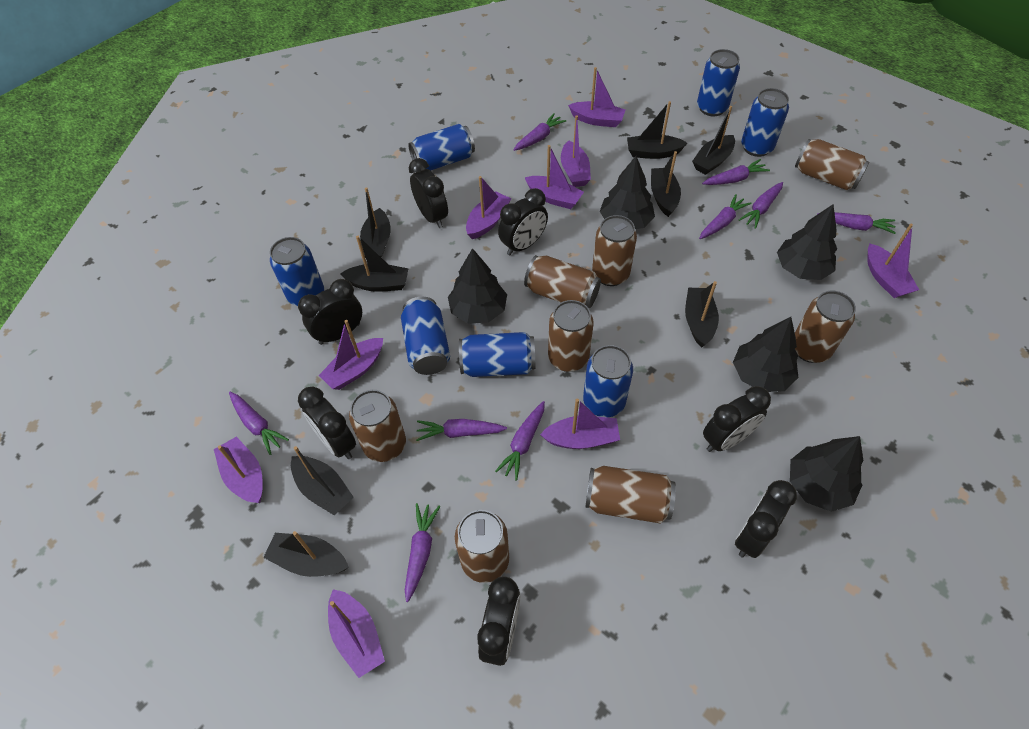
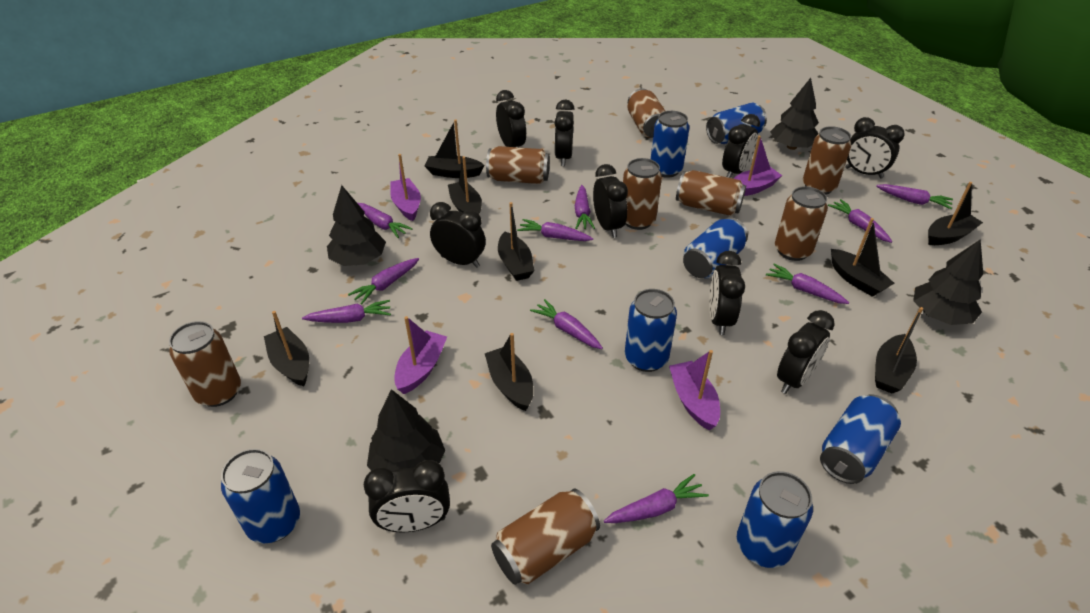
black clock: [298,279,362,345] [298,387,356,459] [409,158,448,228] [478,576,520,666] [498,188,548,255] [703,386,771,452] [735,480,797,558] = 7 -> [364,460,450,532] [430,202,486,268] [496,90,526,147] [554,99,575,166] [593,164,628,238] [709,251,745,335] [722,114,760,178] [777,310,835,394] [845,117,905,179] = 9
black tree: [448,248,507,324] [600,156,655,229] [733,317,798,392] [777,204,837,280] [790,436,863,512] = 5 -> [327,185,386,266] [367,389,445,471] [770,78,819,150] [913,239,983,325] = 4
purple boat: [214,437,263,503] [319,320,383,390] [328,589,385,678] [466,176,511,239] [525,145,584,209] [540,399,620,449] [561,115,591,187] [568,67,625,127] [867,224,919,298] = 9 -> [390,154,421,221] [394,316,447,394] [669,350,720,430] [733,136,782,196] = 4
purple carrot: [229,392,289,455] [405,503,440,602] [416,419,507,441] [495,401,545,480] [514,113,566,151] [699,194,752,239] [702,159,770,185] [739,182,783,229] [817,212,896,234] = 9 -> [302,300,391,323] [348,258,419,305] [358,203,412,238] [517,219,593,241] [530,299,603,349] [575,185,595,229] [604,474,709,523] [766,264,849,304] [828,199,892,243] [876,184,953,209] = 10

